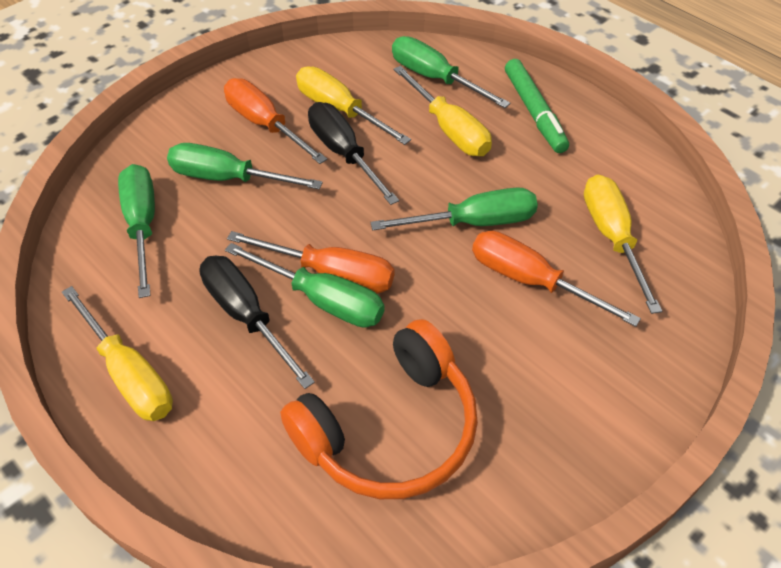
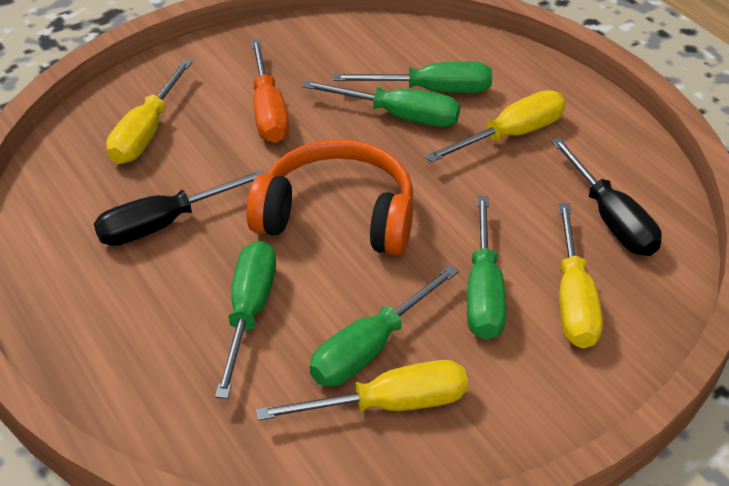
green marker: [505,59,569,153] = 1 -> none = 0
orange screwdriver: [224,78,327,164] [227,231,394,294] [472,231,641,327] = 3 -> [251,40,289,143] = 1

